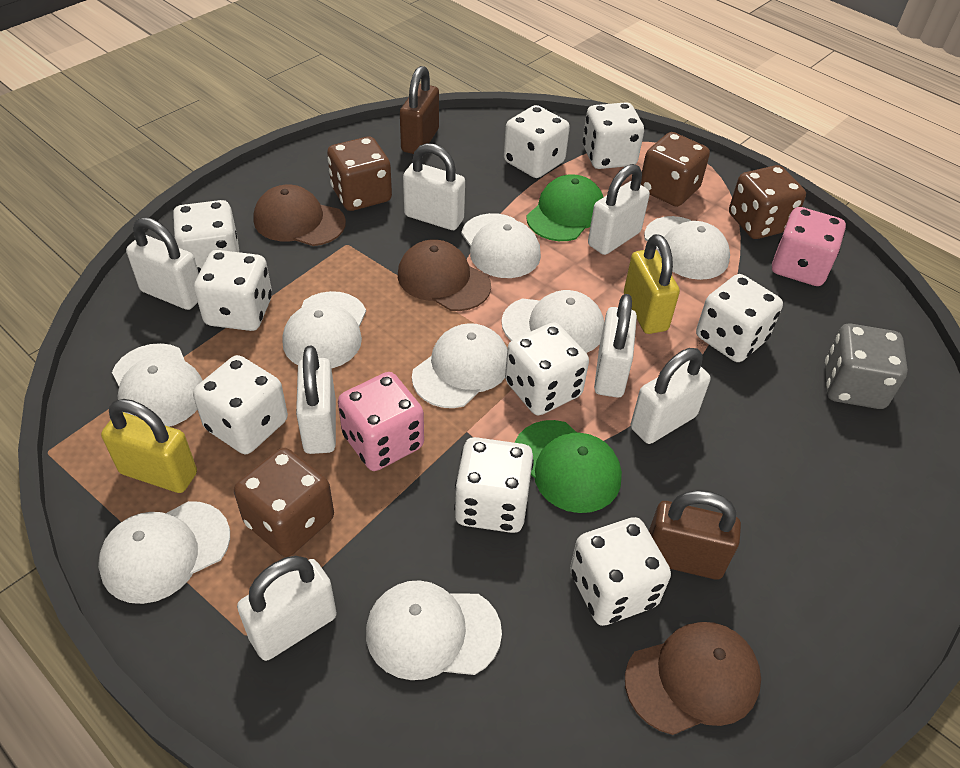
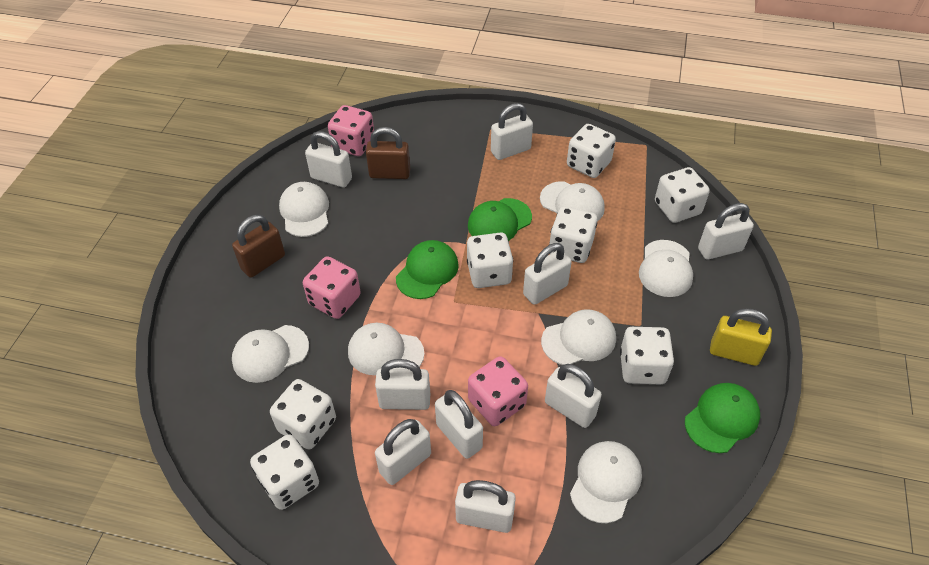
brown cap: [253,185,346,246] [398,240,491,311] [625,622,761,735] = 3 -> none = 0
brown dice: [234,448,334,557] [327,136,392,211] [641,132,710,207] [729,165,806,239] = 4 -> none = 0
green cap: [515,420,622,513] [526,175,603,241] = 2 -> [396,240,459,299] [468,198,532,241] [685,383,760,453] = 3
grey dice: [825,324,908,409] = 1 -> none = 0
pink dice: [338,372,424,471] [772,207,846,286] = 2 -> [303,256,361,319] [328,105,374,156] [468,356,528,426] = 3
white cap: [98,501,230,604] [112,343,203,427] [282,291,366,369] [366,580,502,680] [412,323,507,408] [461,213,541,278] [502,290,604,353] [644,216,730,280] = 8 -> [232,325,309,383] [279,182,329,237] [348,323,424,375] [540,181,605,222] [541,310,616,365] [570,441,642,523] [639,240,693,297] = 7
white dice: [173,200,239,273] [193,355,288,454] [194,250,272,331] [454,437,534,533] [504,105,570,178] [505,322,589,415] [570,517,671,626] [583,102,644,169] [696,274,783,362] = 9 -> [250,434,319,510] [270,379,336,449] [467,232,513,288] [549,206,597,263] [567,124,616,178] [620,327,674,384] [655,167,710,223] = 7
white padlock: [126,217,199,310] [237,556,337,661] [296,346,336,454] [403,143,465,230] [588,164,650,255] [594,294,637,398] [631,348,711,444] = 7 -> [305,131,352,188] [375,359,430,410] [375,419,431,485] [435,390,483,459] [455,480,516,533] [491,103,533,160] [523,243,572,305] [545,364,602,428] [698,203,754,260] = 9
yellow padlock: [101,399,197,493] [624,234,680,334] = 2 -> [710,308,772,366] = 1

